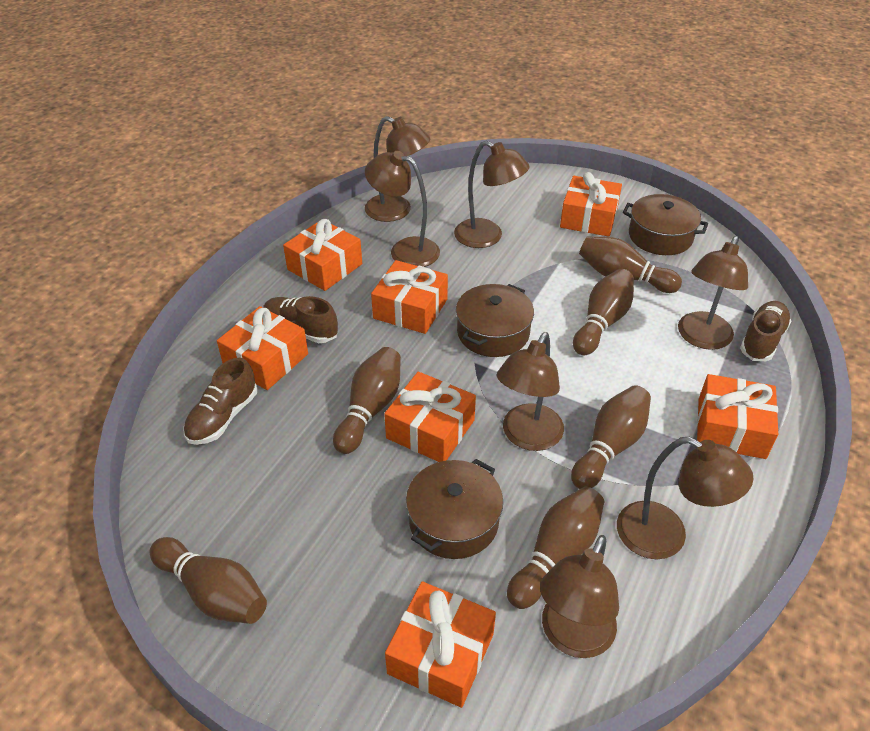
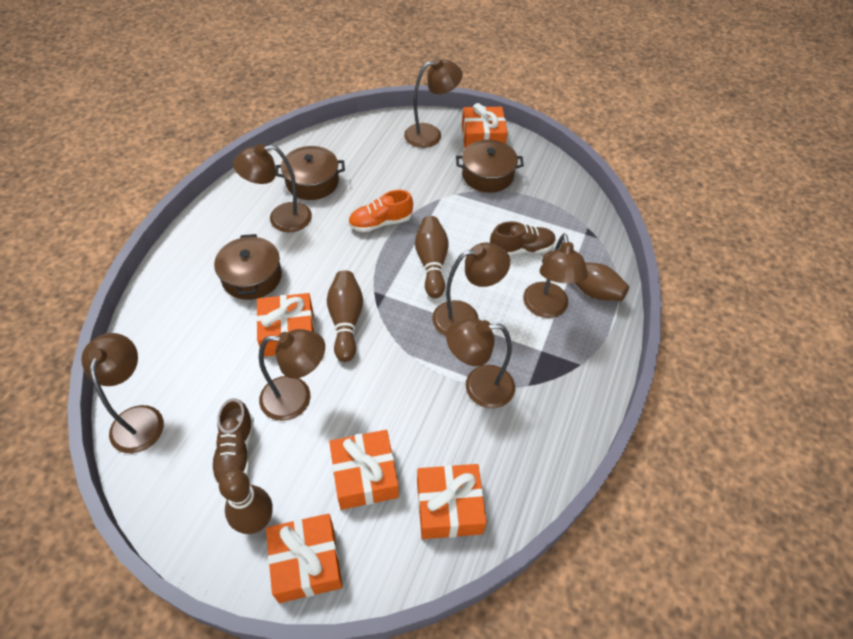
brown bowling pin: [150,537,267,624] [333,347,401,454] [507,487,604,609] [571,385,651,489] [573,269,634,355] [579,236,682,293] = 6 -> [219,469,272,534] [327,271,363,362] [415,216,449,298] [542,251,629,301] = 4
brown shoe: [183,358,257,445] [263,296,338,343] [740,301,791,361] = 3 -> [211,398,254,485] [490,221,556,256] = 2
orange gift: [217,306,308,390] [283,219,362,291] [371,260,448,334] [384,372,476,462] [385,581,496,708] [560,172,622,237] [697,374,778,459] = 7 -> [256,293,315,357] [266,514,342,603] [329,430,399,510] [417,464,487,539] [462,103,508,149] = 5
orange shoe: none = 0 -> [348,190,413,232] = 1

